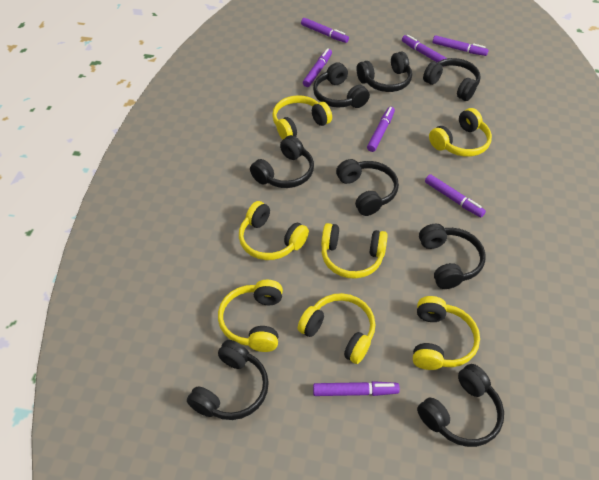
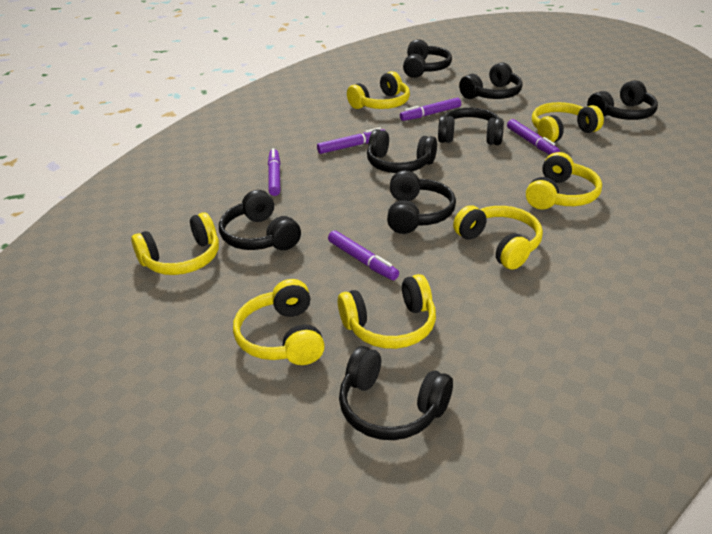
purple marker: [301,18,349,43] [303,48,332,87] [313,381,400,396] [367,107,395,152] [402,35,448,62] [425,174,486,217] [433,35,489,56] = 7 -> [268,148,280,196] [317,127,384,154] [328,230,399,280] [400,97,461,121] [507,119,560,155] = 5

